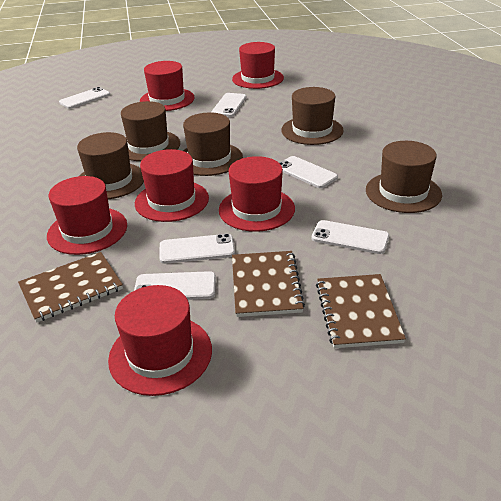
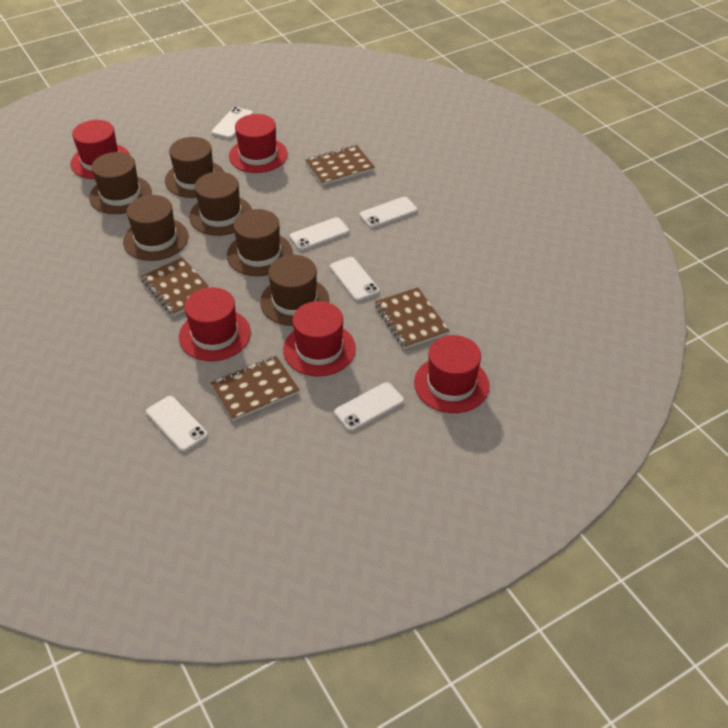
brown hat: [77,132,144,199] [121,101,180,161] [183,112,243,176] [281,87,344,145] [366,141,442,213] = 5 -> [89,152,152,214] [123,195,188,261] [165,137,224,198] [189,172,252,236] [227,209,293,276] [260,255,329,326] = 6
brown notebook: [18,252,123,323] [232,251,305,317] [316,274,406,348] = 3 -> [141,257,209,316] [211,356,299,421] [305,145,375,185] [375,287,450,349] = 4
red hat: [47,176,127,255] [108,285,212,396] [135,149,209,222] [140,61,195,111] [219,156,295,232] [232,42,284,89] = 6 -> [71,120,130,179] [179,287,251,361] [229,114,288,173] [283,301,356,376] [414,335,489,413] = 5

